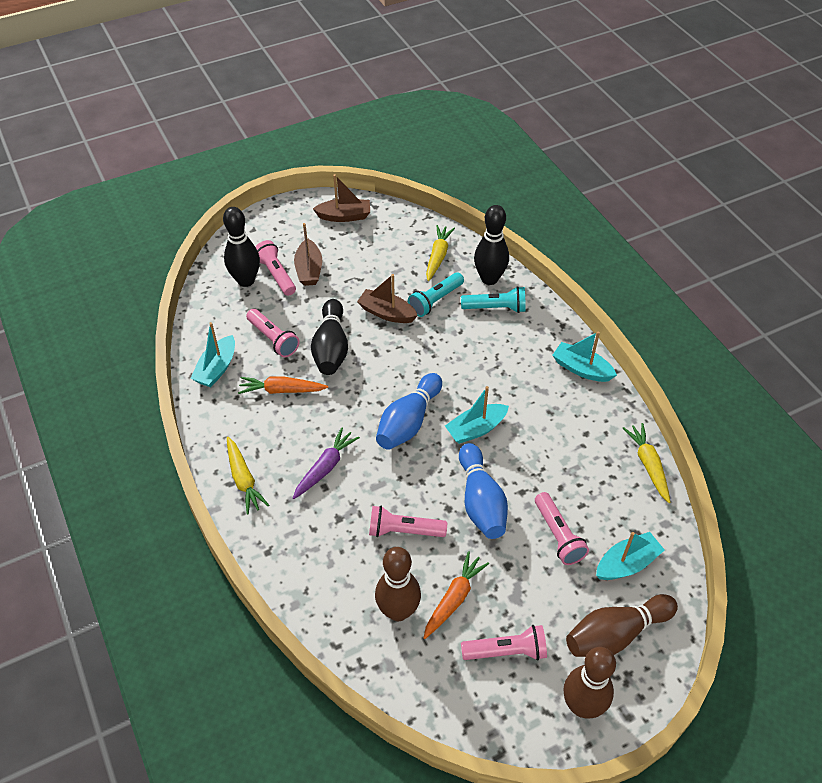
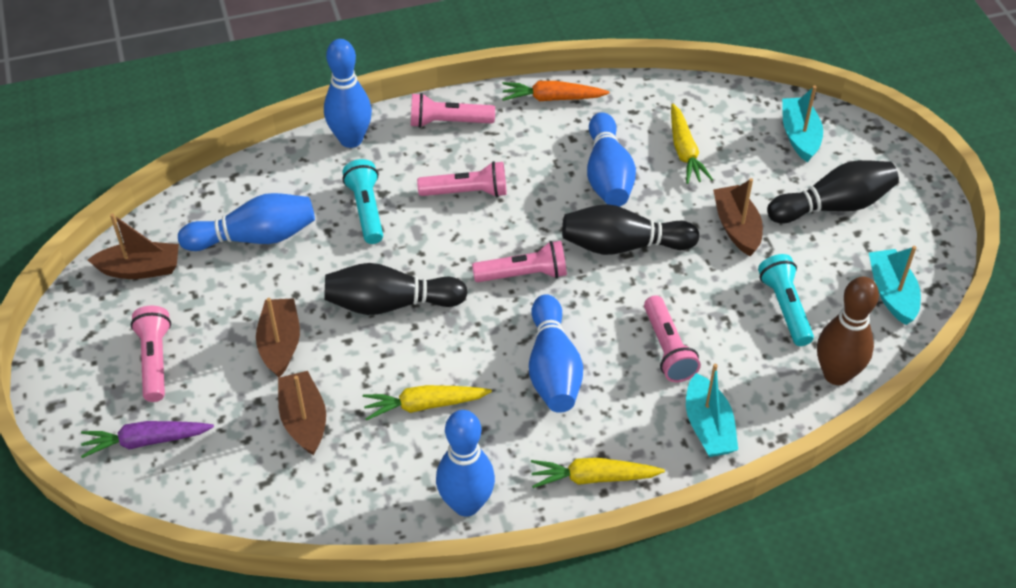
blue bowling pin: [376,373,442,450] [459,443,508,539] = 2 -> [178,193,315,251] [324,39,372,148] [436,410,495,517] [529,294,583,413] [587,112,636,207] = 5
brown boat: [294,223,322,286] [313,174,370,222] [357,274,418,323] = 3 -> [88,213,179,279] [256,298,300,378] [278,371,326,455] [713,178,763,256] = 4
brown bowling pin: [375,547,421,621] [563,647,616,718] [566,594,678,657] = 3 -> [817,277,879,385] = 1
orange carrot: [238,376,328,394] [424,551,489,639] = 2 -> [502,81,610,101] = 1
turquoise boat: [190,322,235,387] [445,386,509,444] [553,331,617,382] [596,532,665,580] = 4 -> [686,364,738,457] [782,86,823,163] [869,246,921,325] = 3

